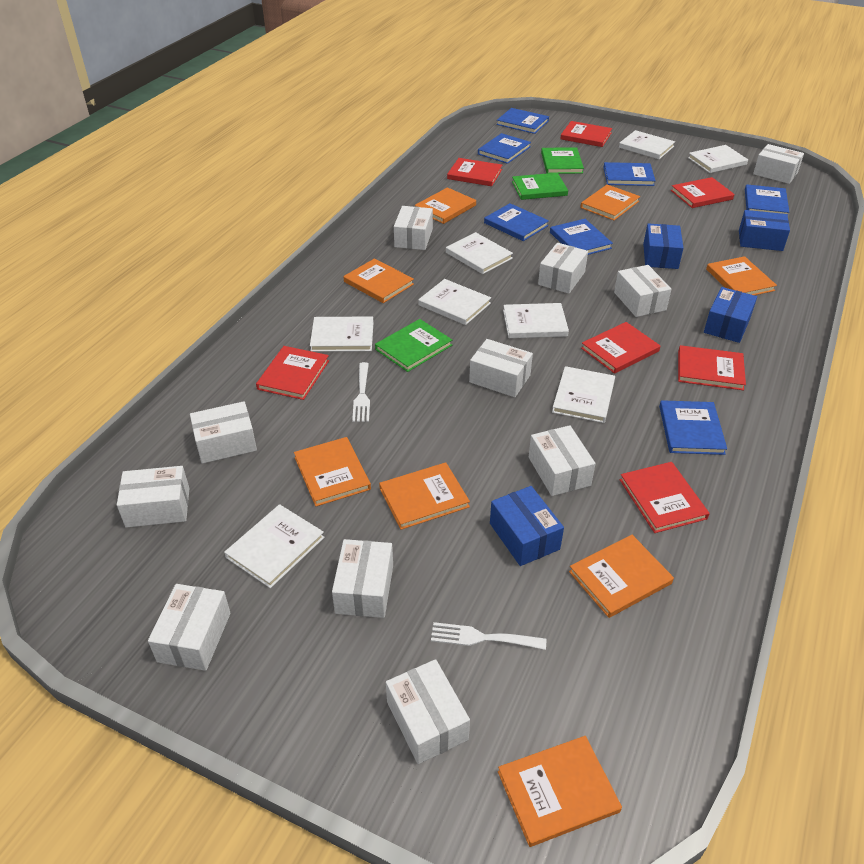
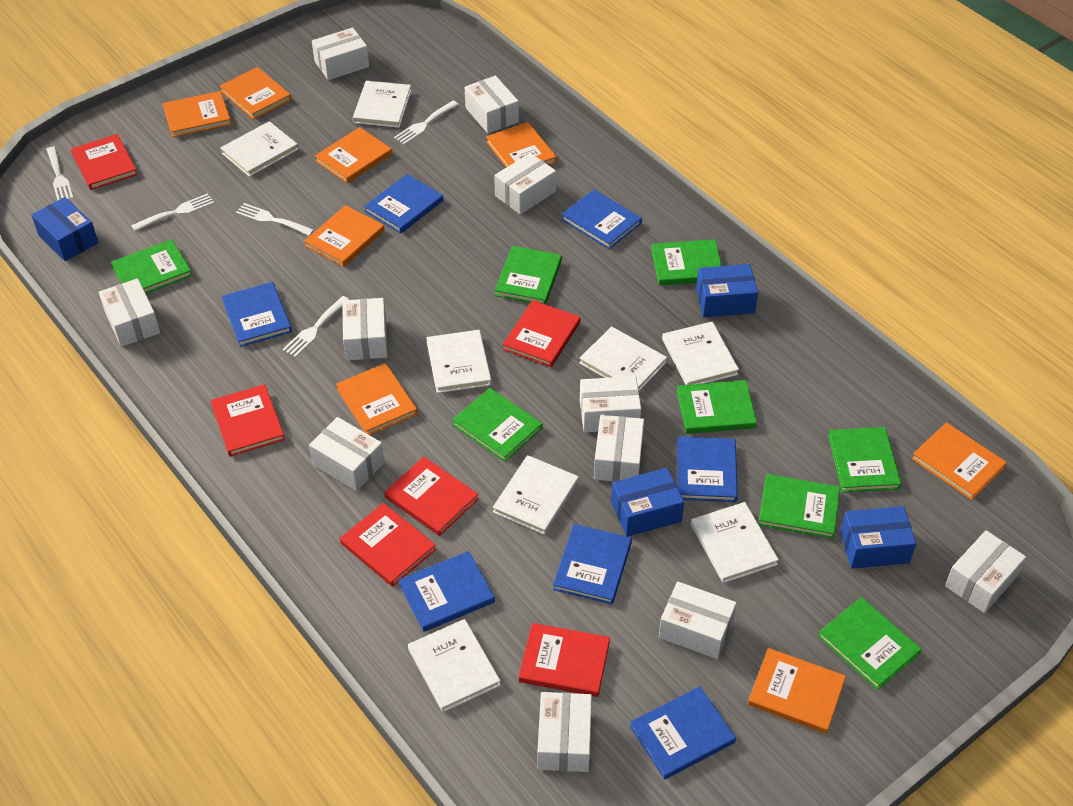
green book: [375,319,452,372] [512,173,568,200] [541,147,584,174] = 3 -> [111,239,192,294] [452,388,543,462] [495,246,562,305] [651,239,722,285] [677,380,757,434] [758,474,840,539] [818,597,922,690] [828,427,901,493] = 8
red book: [256,346,329,400] [447,158,502,186] [560,121,612,147] [581,322,660,374] [620,462,710,533] [671,177,734,208] [678,345,746,390] = 7 -> [71,134,138,190] [211,384,285,457] [340,503,436,587] [384,457,479,536] [503,300,580,367] [519,623,610,697] = 6
white fork: [352,362,370,422] [431,622,546,650] = 2 -> [46,146,73,201] [131,193,214,231] [236,203,314,236] [282,296,350,358] [394,101,459,145] = 5

